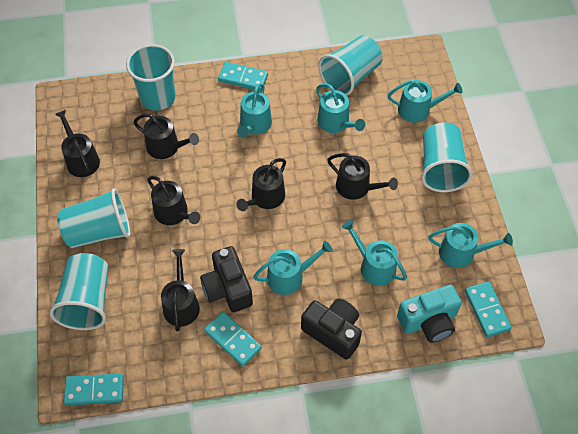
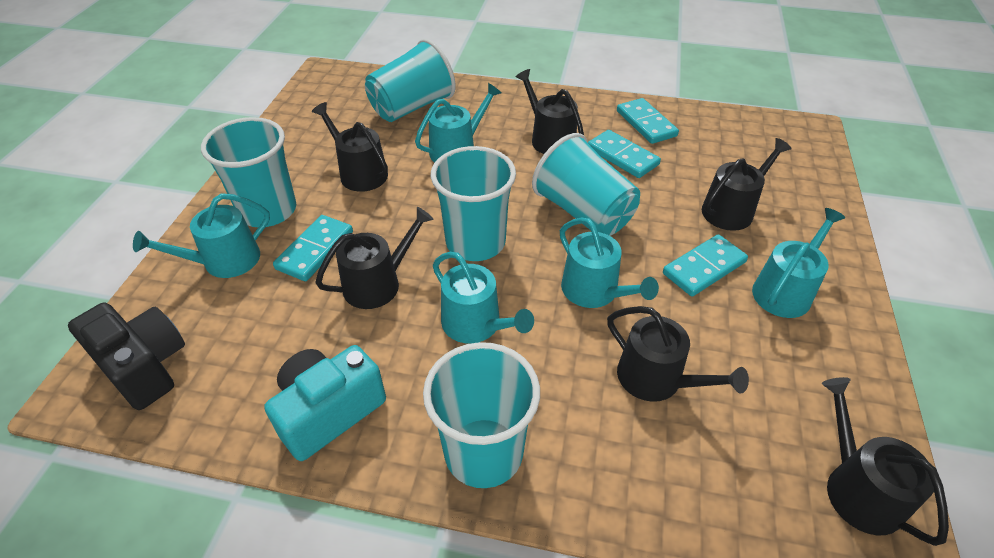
black camera: [200,246,253,312] [301,298,362,360] = 2 -> [68,303,185,410] = 1
turquoise watering can: [237,83,272,138] [253,241,333,295] [316,84,365,133] [342,220,407,286] [388,80,463,123] [428,223,513,268] = 6 -> [133,193,270,278] [415,83,501,163] [433,252,534,343] [560,217,659,308] [752,208,845,318] = 5

